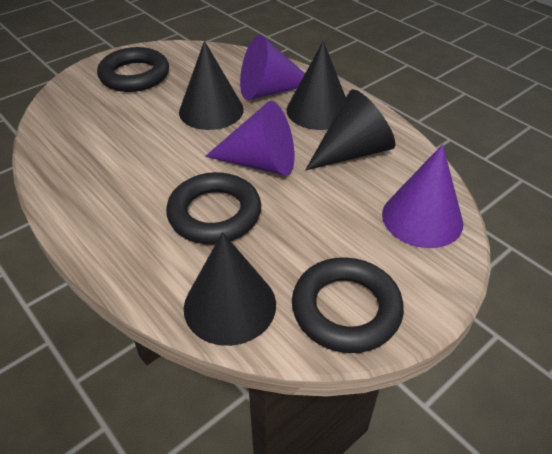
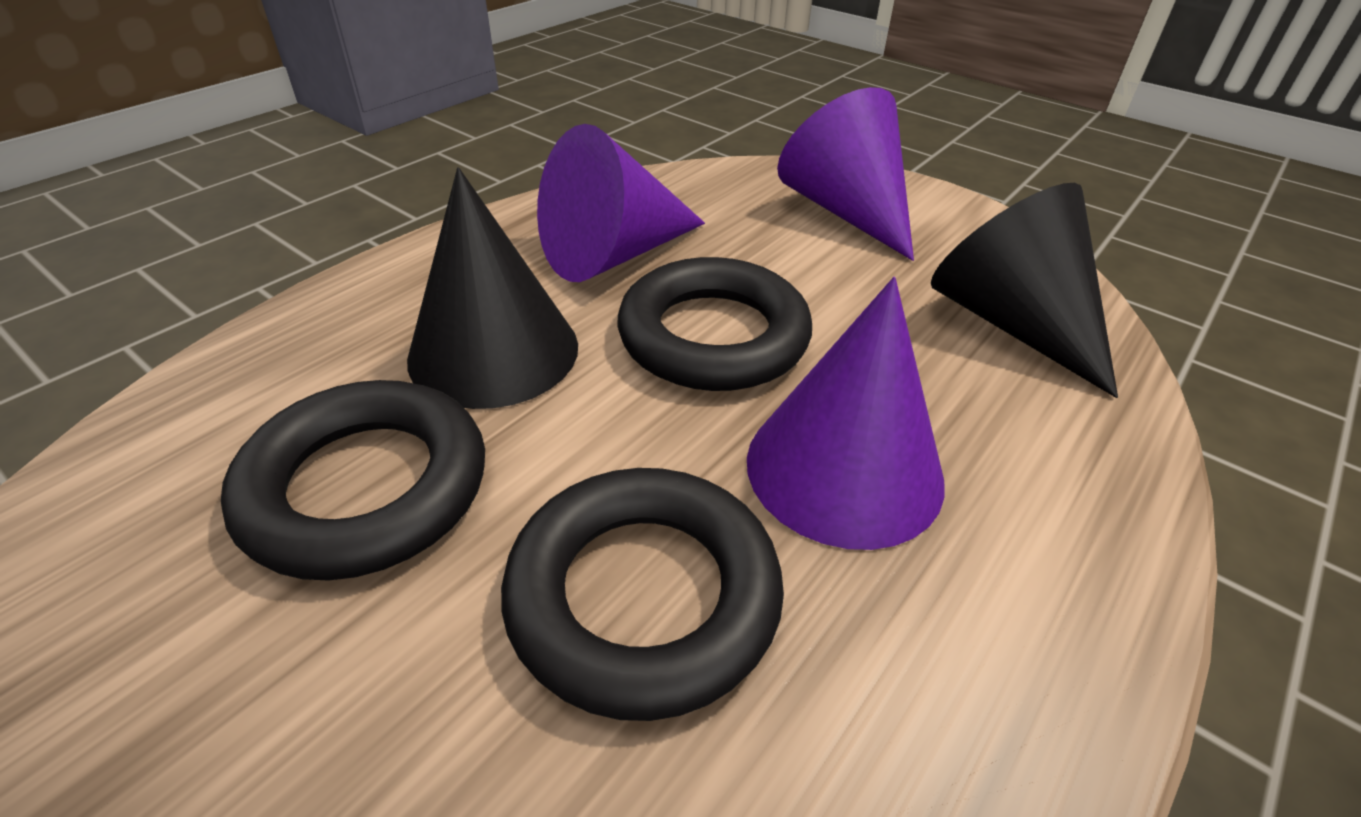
black cone: [179,41,244,130] [184,232,276,346] [286,41,346,130] [305,89,395,170] = 4 -> [407,167,578,409] [931,183,1118,398] = 2

